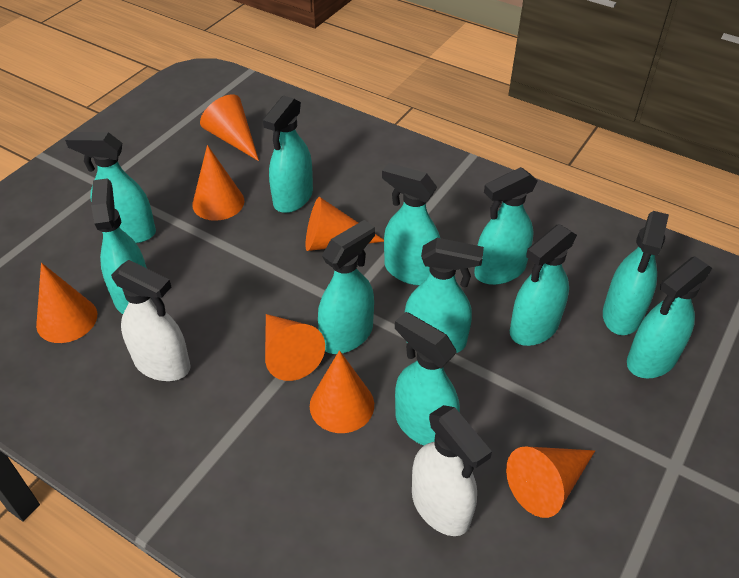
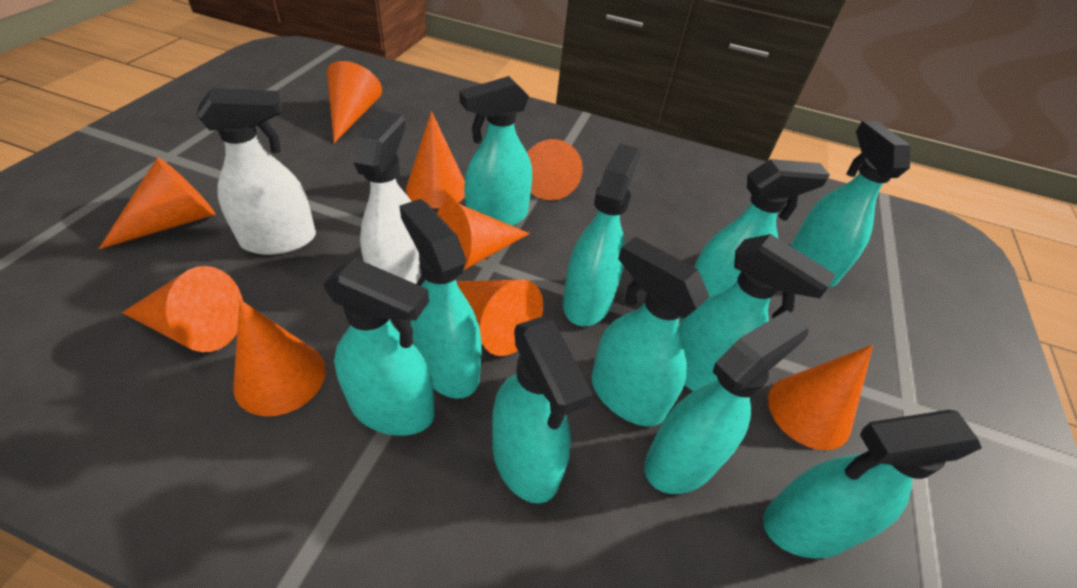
orange cone: [36,263,97,343] [192,145,244,221] [200,94,259,161] [265,314,325,381] [305,197,384,251] [310,350,374,433] [506,447,595,518] = 7 -> [99,157,216,249] [122,266,243,352] [233,300,326,416] [327,61,382,143] [406,111,465,208] [437,201,530,271] [456,280,543,356] [527,139,583,200] [768,345,873,450] = 9

